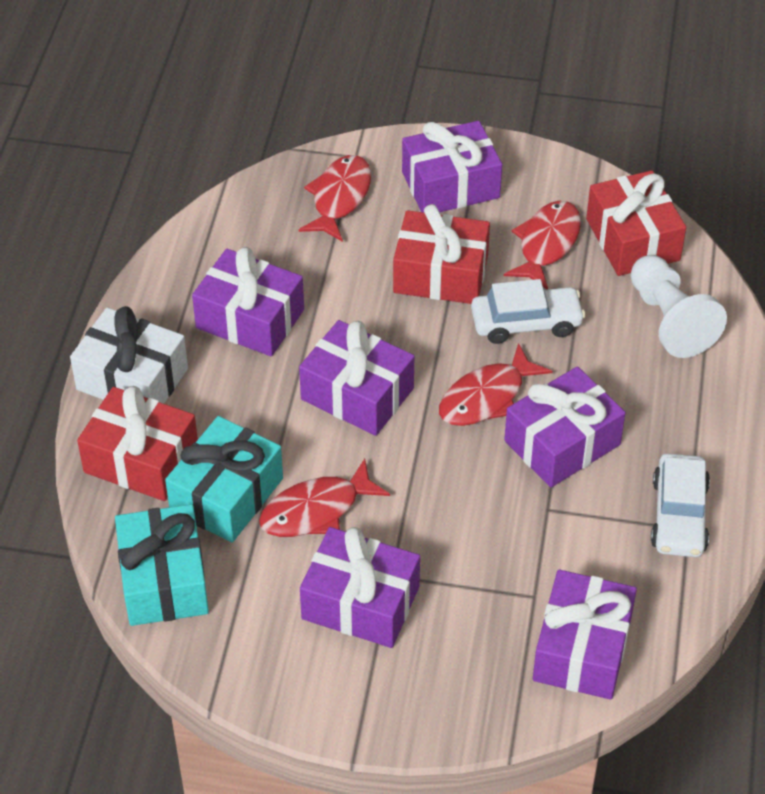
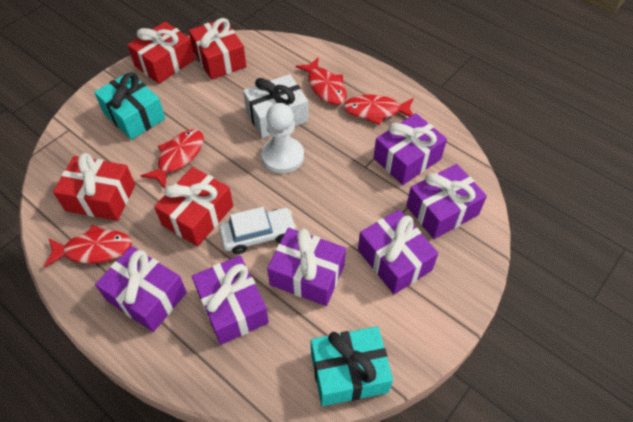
red gift: [77,386,198,501] [393,204,490,304] [586,170,686,276] = 3 -> [53,153,135,221] [128,22,195,84] [154,167,233,247] [189,18,246,80] = 4
white car: [471,279,585,344] [651,453,710,557] = 2 -> [219,207,297,254] = 1

